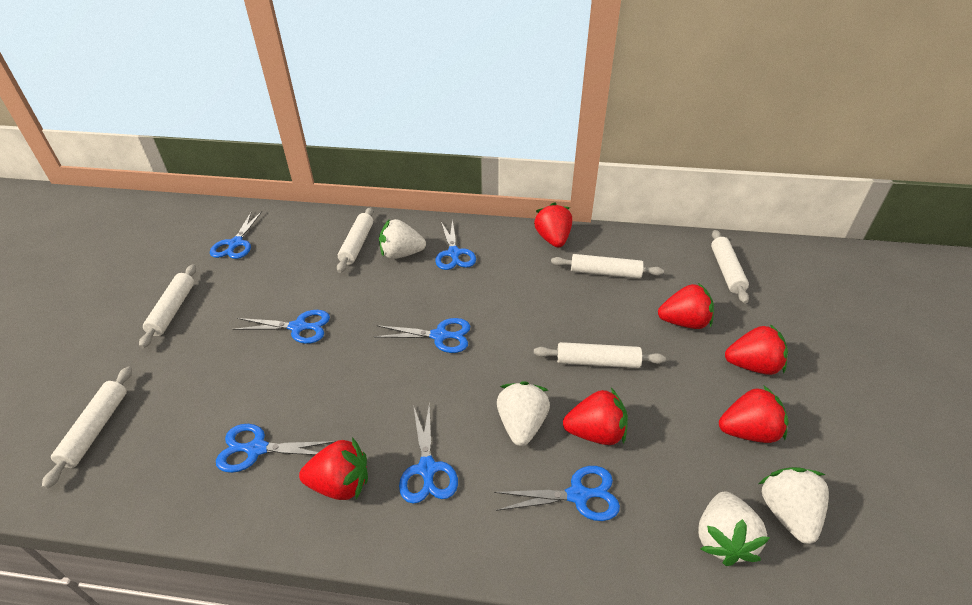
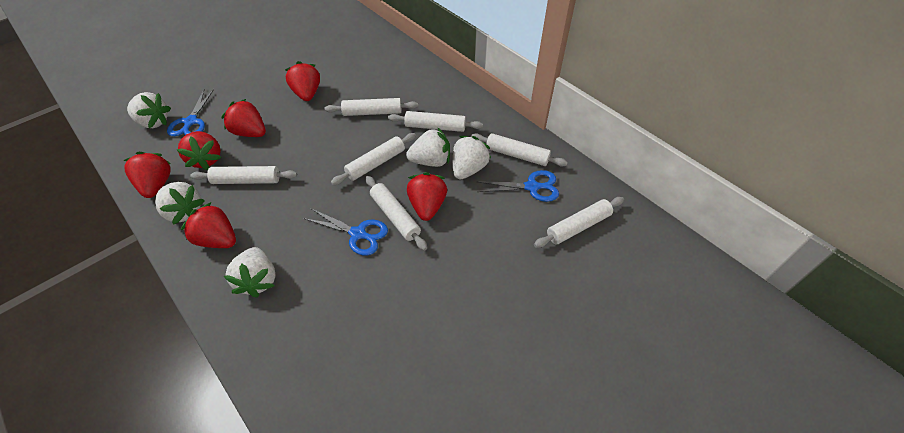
blue scissors: [210,211,262,259] [216,424,336,473] [233,310,330,344] [374,318,470,353] [399,403,458,504] [435,219,476,270] [494,466,620,521] = 7 -> [167,89,214,136] [304,209,388,256] [476,170,559,202] = 3
white rolling pin: [42,366,132,489] [139,264,196,348] [337,207,373,273] [534,342,666,368] [551,254,664,279] [711,230,749,304] = 6 -> [190,166,297,184] [324,98,418,116] [331,133,416,185] [365,176,427,251] [388,111,483,132] [471,133,568,167] [534,197,624,248] = 7
white strawberry: [379,219,426,259] [497,381,550,446] [698,491,770,566] [759,467,829,544] = 4 -> [127,92,171,128] [155,182,205,225] [224,247,276,298] [406,127,450,167] [453,136,491,180] = 5

